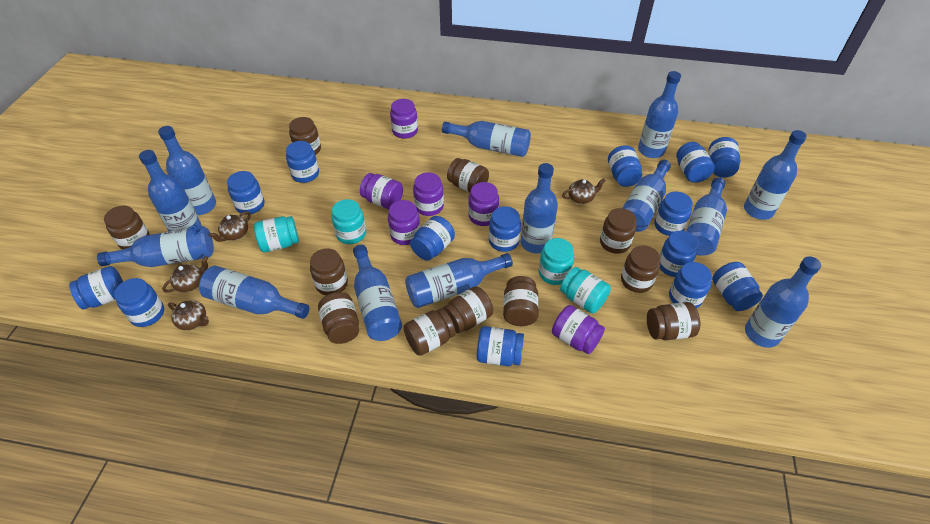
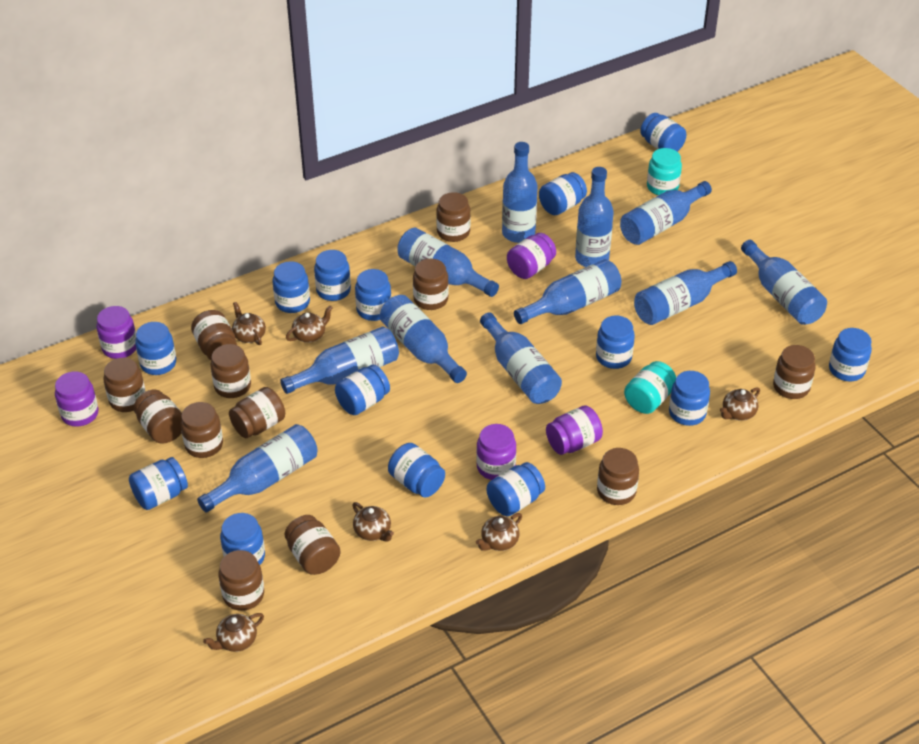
blue bottle: [97,226,214,267] [139,150,201,231] [158,126,216,215] [199,266,309,319] [353,245,402,341] [405,253,513,308] [442,121,531,157] [521,163,558,254] [623,160,671,232] [638,71,681,158] [686,177,727,256] [744,130,807,220] [745,256,821,348] = 13 -> [197,424,318,512] [280,326,399,394] [380,295,467,383] [397,227,499,297] [480,312,562,404] [502,142,538,243] [514,259,621,324] [575,167,614,267] [620,181,712,245] [634,261,737,325] [741,240,827,325] = 11
brown jar: [104,206,150,250] [289,117,321,155] [310,248,348,295] [318,292,359,344] [403,308,456,356] [443,286,493,333] [447,158,489,193] [503,276,539,326] [600,208,636,254] [621,245,661,293] [647,302,700,340] = 11 -> [104,358,146,412] [134,389,182,444] [181,402,223,458] [191,310,237,360] [210,344,251,398] [219,550,264,611] [229,387,285,439] [284,515,341,575] [413,259,449,310] [436,192,471,242] [597,448,639,505] [773,345,815,399] = 12
brown teapot: [162,256,208,292] [168,300,209,330] [209,211,251,242] [562,178,606,204] = 4 -> [203,613,264,652] [232,302,266,345] [286,306,333,343] [352,502,394,542] [476,513,522,551] [720,387,760,421] = 6
purple jar: [360,173,403,209] [388,200,420,245] [390,99,418,139] [413,172,444,216] [468,182,499,226] [552,305,605,354] = 6 -> [55,371,99,427] [96,306,136,359] [476,424,516,480] [507,233,556,279] [546,405,603,455] = 5
turquoise jar: [254,216,299,252] [332,199,366,244] [539,238,574,285] [560,267,611,314] = 4 -> [624,361,676,414] [647,148,682,195] = 2

